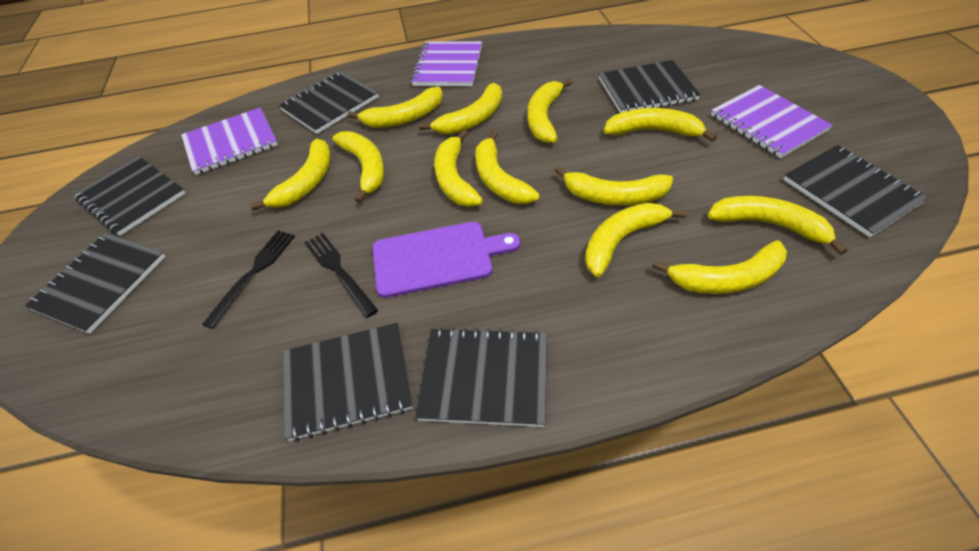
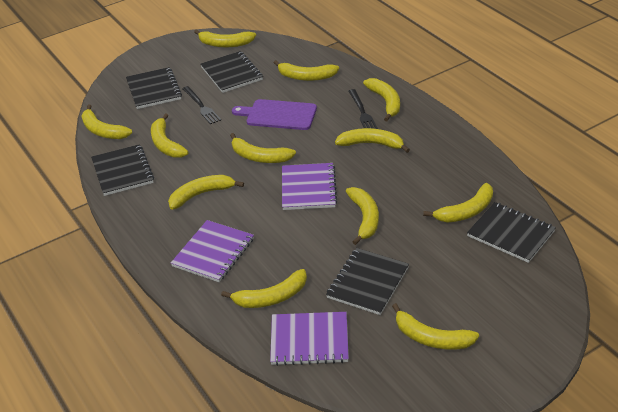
black notebook: [25,233,166,334] [73,156,186,236] [279,71,379,134] [283,323,413,441] [416,327,547,427] [599,60,701,113] [784,145,928,237] = 7 -> [91,144,154,196] [126,67,182,109] [201,51,263,93] [326,248,409,315] [467,202,556,263] = 5

